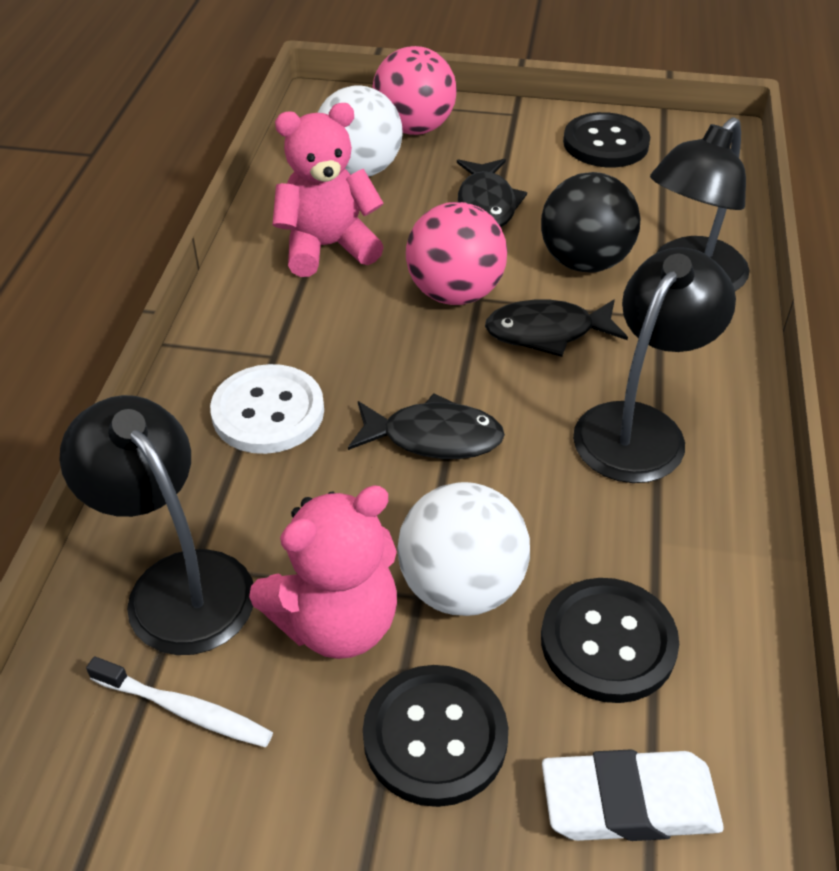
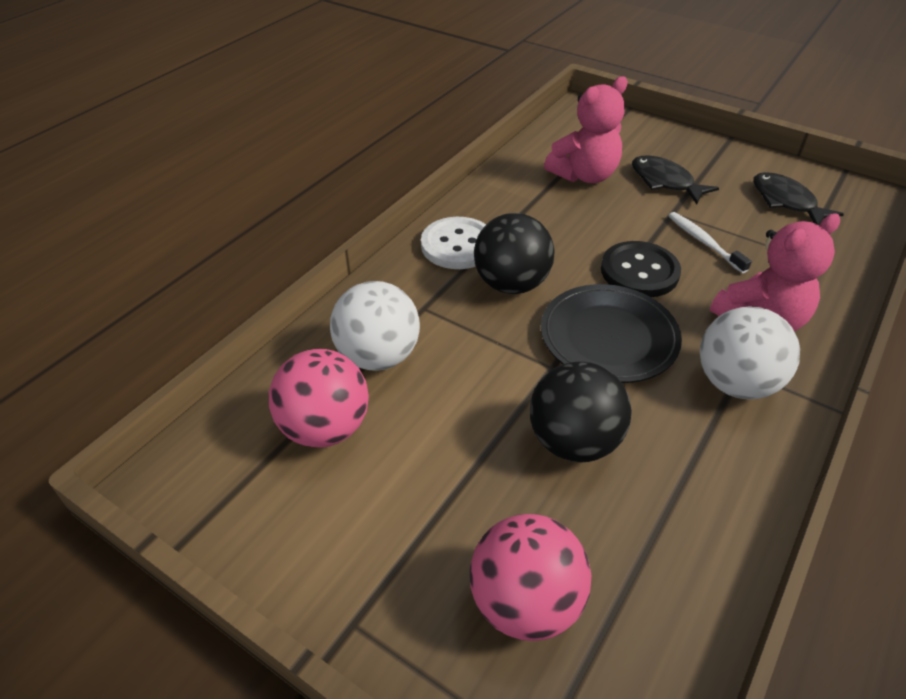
black ball: [541,172,640,272] = 1 -> [474,213,554,294] [530,362,632,462] = 2
black button: [363,665,508,807] [541,578,679,703] [563,112,650,167] = 3 -> [601,241,681,297] = 1
black fish: [348,393,505,459] [457,159,527,227] [485,299,628,357] = 3 -> [632,156,719,205] [753,172,844,225] = 2
black lamp: [60,395,253,655] [573,247,736,483] [650,118,750,291] = 3 -> none = 0
black plate: none = 0 -> [541,284,682,383] = 1
white eraser: [542,749,724,841] = 1 -> none = 0

